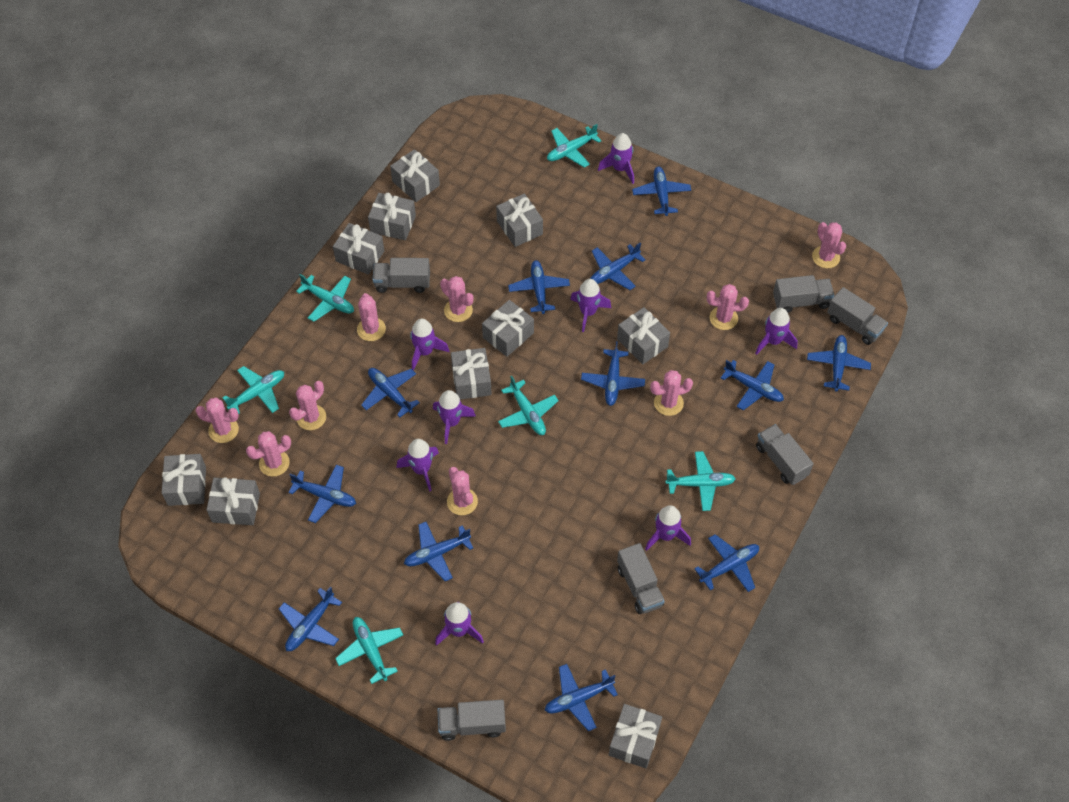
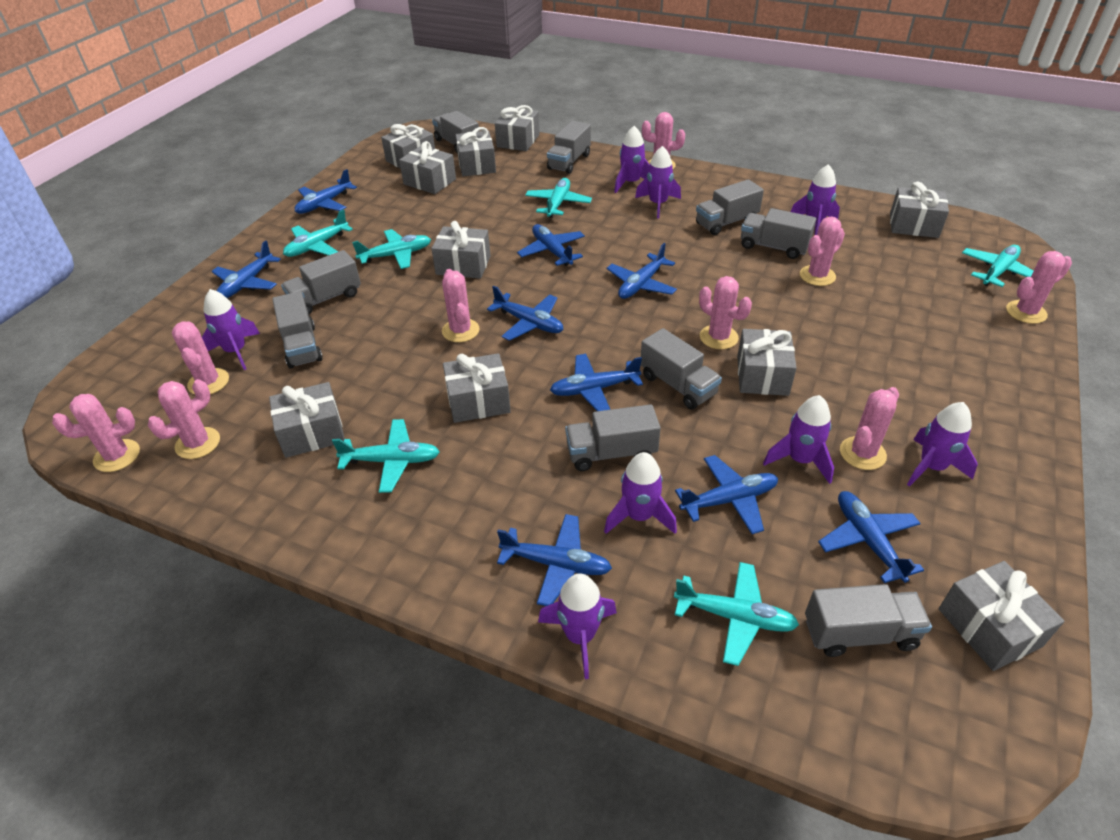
blue plane: [279,587,342,651] [288,465,356,523] [361,368,420,417] [404,522,473,581] [508,260,570,314] [545,664,618,731] [581,341,645,406] [590,243,646,290] [632,166,691,216] [694,534,759,592] [721,360,784,410] [807,335,871,392] = 12 -> [211,240,281,298] [295,169,357,214] [487,286,563,341] [497,514,612,606] [517,224,585,266] [550,354,643,411] [607,243,677,299] [675,455,778,534] [818,491,924,583] = 9
grey truck: [372,258,430,293] [438,700,506,741] [617,543,665,614] [756,424,813,485] [773,275,834,313] [827,287,888,345] = 6 -> [272,291,323,369] [281,250,361,314] [432,111,479,153] [547,121,591,174] [565,404,661,471] [641,328,722,409] [696,179,764,235] [741,208,816,259] [805,584,932,657] = 9

